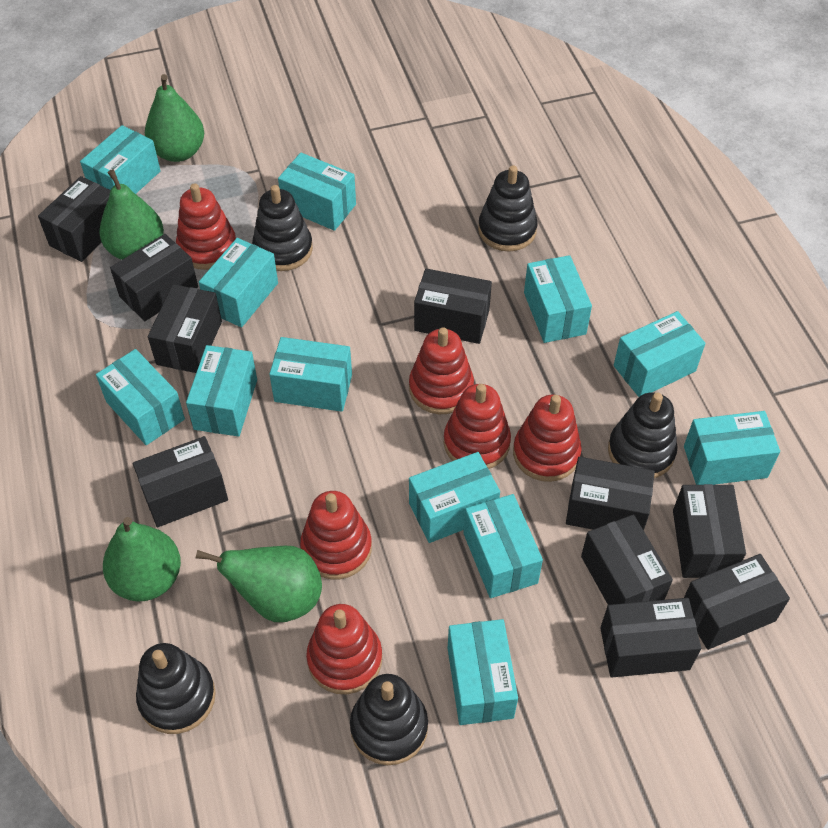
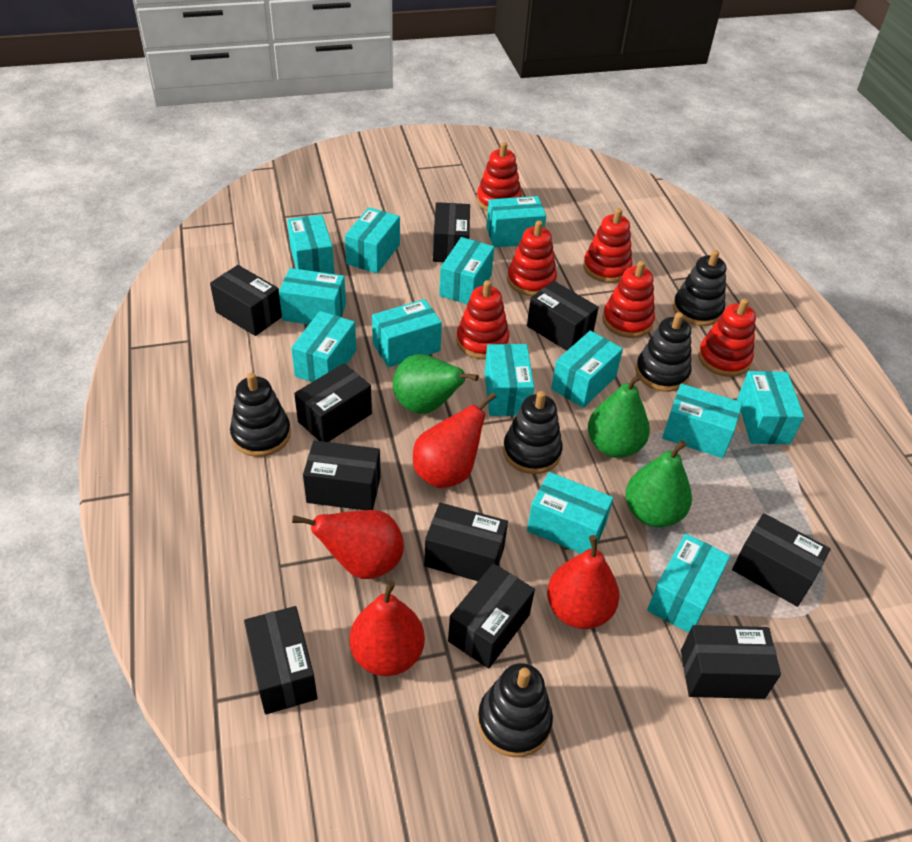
green pear: [99,169,164,260] [103,517,181,601] [145,74,204,162] [196,546,322,622] = 4 -> [393,354,479,414] [588,373,650,458] [625,440,692,527] = 3
red pear: none = 0 -> [292,510,404,579] [350,580,425,676] [413,392,496,488] [547,535,619,629] = 4
turquoise box: [80,125,161,194] [96,349,185,445] [186,345,257,437] [199,238,278,327] [269,337,352,412] [278,153,356,231] [409,452,500,543] [448,619,518,725] [463,494,543,598] [524,255,592,343] [614,311,706,397] [684,411,780,485] = 12 -> [279,268,346,324] [287,215,334,274] [291,311,356,382] [345,207,400,274] [372,299,442,367] [439,237,494,304] [484,344,534,416] [486,196,546,248] [527,472,613,554] [551,330,623,408] [647,534,730,633] [662,384,742,458] [737,371,804,444] = 13

